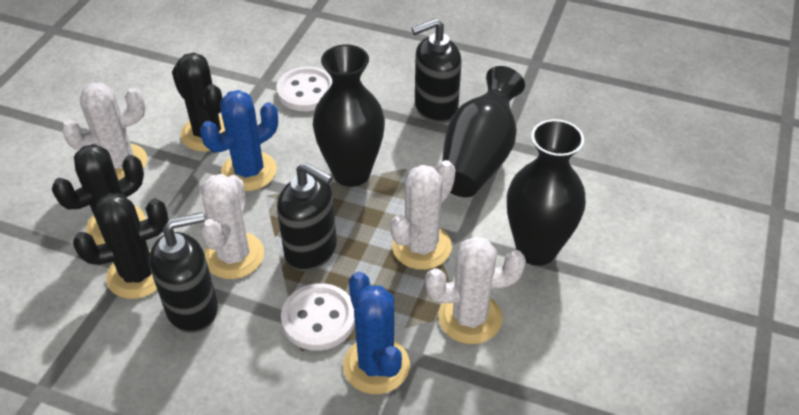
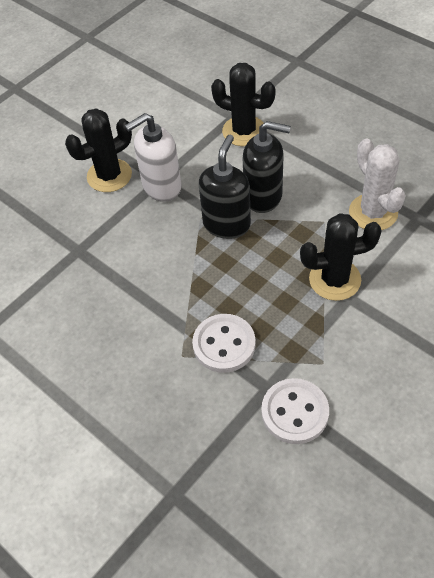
black soap dispenser: [149,212,218,333] [277,162,337,271] [411,18,461,123] = 3 -> [198,135,251,239] [243,121,291,213] = 2
black vase: [313,45,385,187] [442,66,525,197] [507,119,586,266] = 3 -> none = 0
blue cactus: [200,90,278,191] [343,272,410,394] = 2 -> none = 0
white cactus: [61,82,147,180] [201,174,264,279] [391,160,455,270] [425,236,526,344] = 4 -> [349,139,406,230] = 1
white soap dispenser: none = 0 -> [125,113,182,202] = 1

